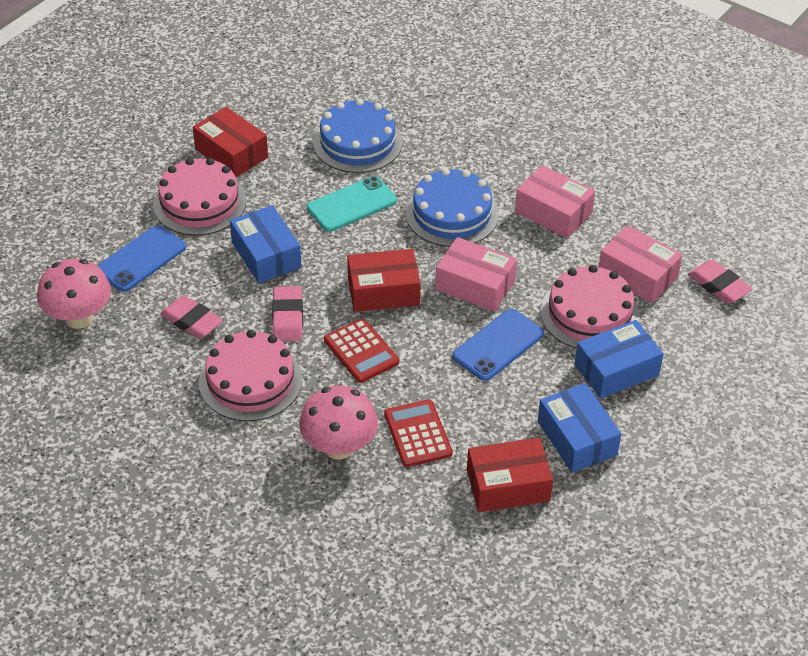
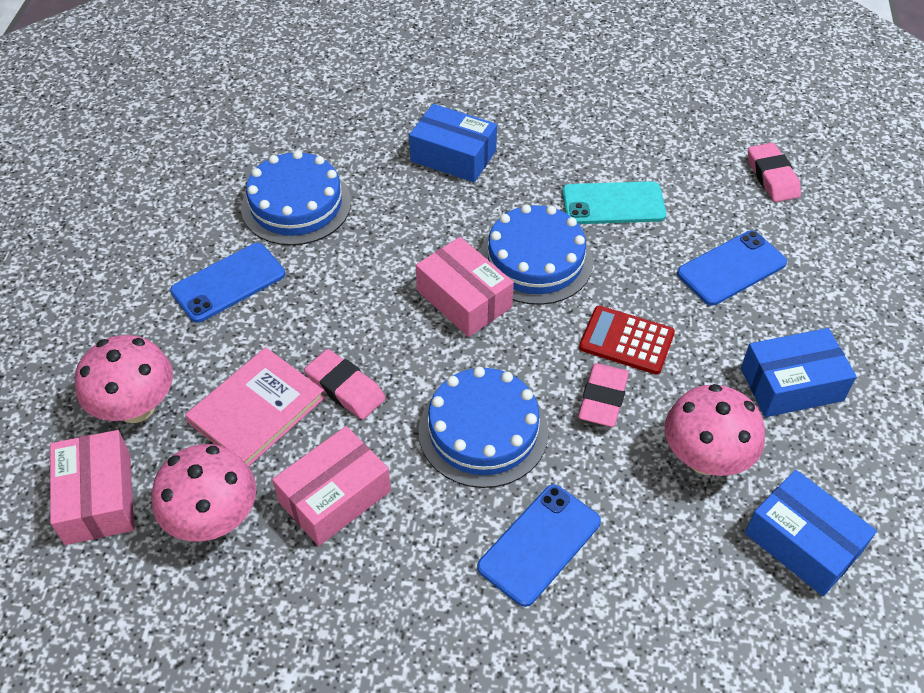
blue cake: [313,98,403,173] [405,168,499,247] = 2 -> [241,150,351,245] [419,367,548,488] [479,204,593,305] = 3
blue phone: [97,225,186,292] [453,309,544,381] = 2 -> [170,243,285,323] [477,485,601,607] [677,231,787,306] = 3
pink book: none = 0 -> [185,347,325,467] = 1
pink cake: [153,158,246,236] [199,330,302,421] [540,265,640,349] = 3 -> none = 0
pink mushroom: [37,259,111,329] [299,385,378,460] = 2 -> [75,335,173,423] [152,444,256,542] [665,384,765,476] = 3
red box: [193,107,268,177] [347,249,420,312] [467,438,553,512] = 3 -> none = 0
red calculator: [324,318,399,383] [384,400,452,467] = 2 -> [579,306,675,375] = 1

